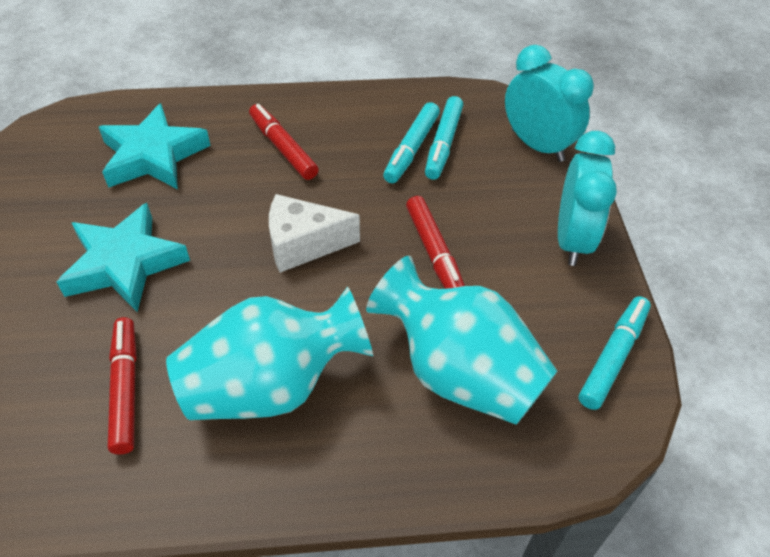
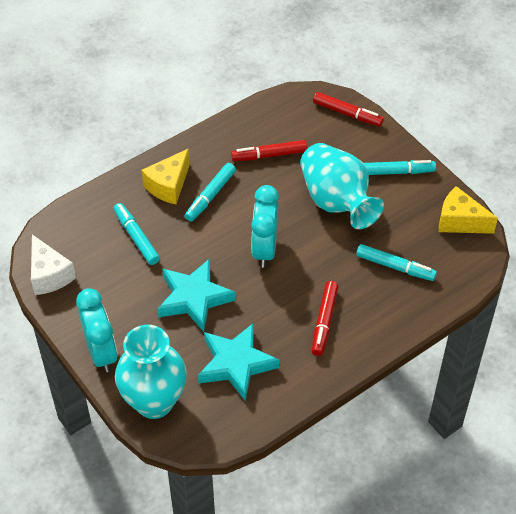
turquoise marker: [383,102,440,183] [425,96,463,180] [579,296,651,410] = 3 -> [113,203,160,265] [185,163,236,222] [356,244,437,281] [364,160,436,175] = 4
yellow cheese: none = 0 -> [141,148,190,204] [439,186,498,234] = 2

